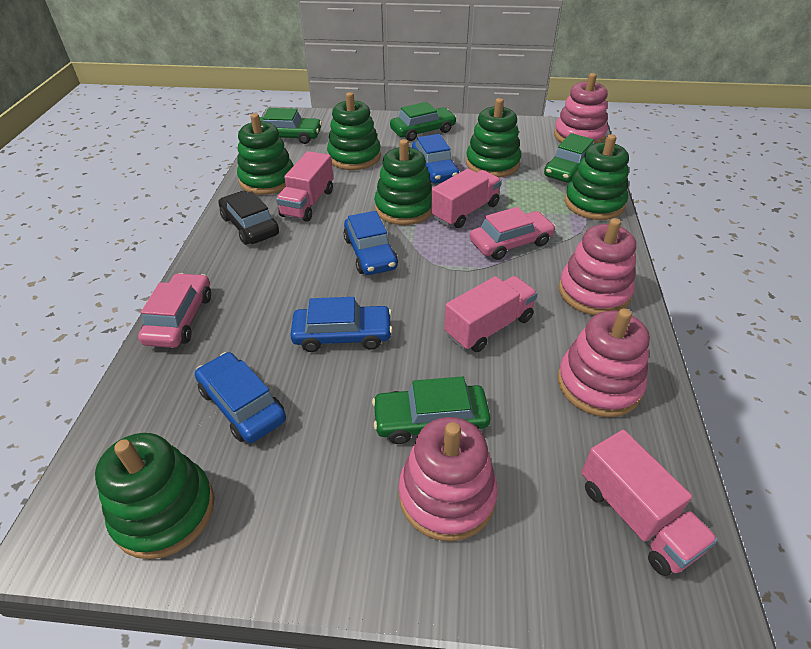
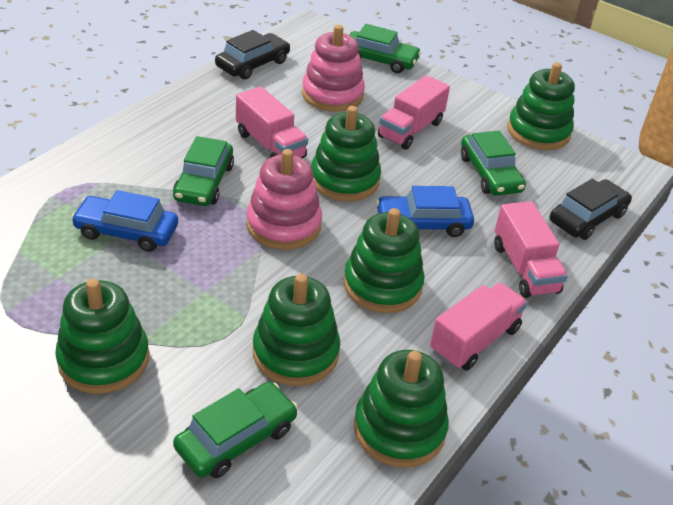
black car: [218,191,279,245] = 1 -> [215,30,290,79] [550,179,632,240] = 2
blue car: [195,352,286,443] [290,297,393,352] [344,211,398,275] [412,134,459,183] = 4 -> [71,190,178,252] [376,186,474,237] = 2
pink car: [138,273,211,348] [470,207,556,260] = 2 -> none = 0
pink stacking toy: [399,417,498,541] [554,73,608,144] [558,308,650,417] [559,218,636,315] = 4 -> [246,149,322,250] [302,25,365,112] = 2

